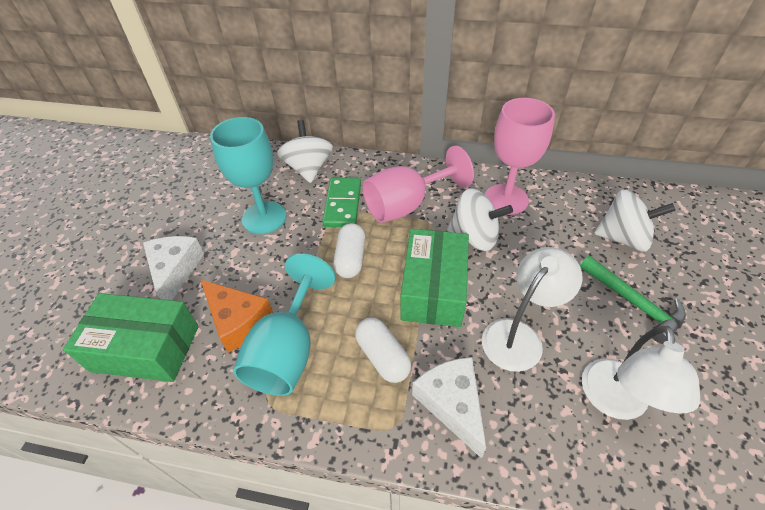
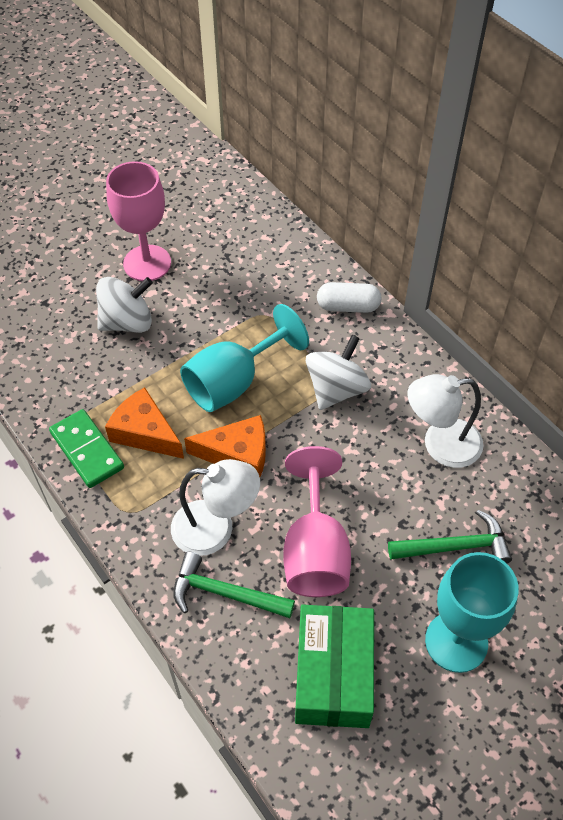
green box: [63,293,199,382] [400,229,469,327] = 2 -> [295,605,374,728] = 1
green hammer: [580,256,686,344] = 1 -> [173,552,295,618] [388,510,512,563] = 2
orange cheese: [201,280,273,353] = 1 -> [105,387,184,459] [184,415,266,477] = 2
white capsule: [333,223,365,278] [355,318,412,383] = 2 -> [317,282,382,313] = 1
white cheese: [143,236,204,300] [412,357,486,458] = 2 -> none = 0
white spinning top: [277,120,333,183] [447,188,513,251] [594,190,676,252] = 3 -> [96,277,153,333] [306,335,371,410] = 2

